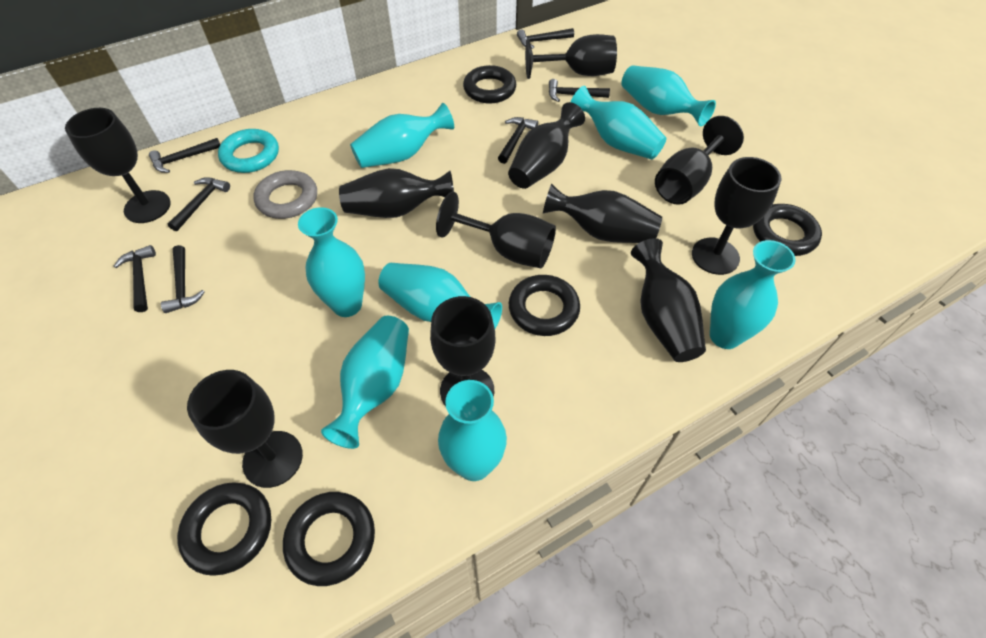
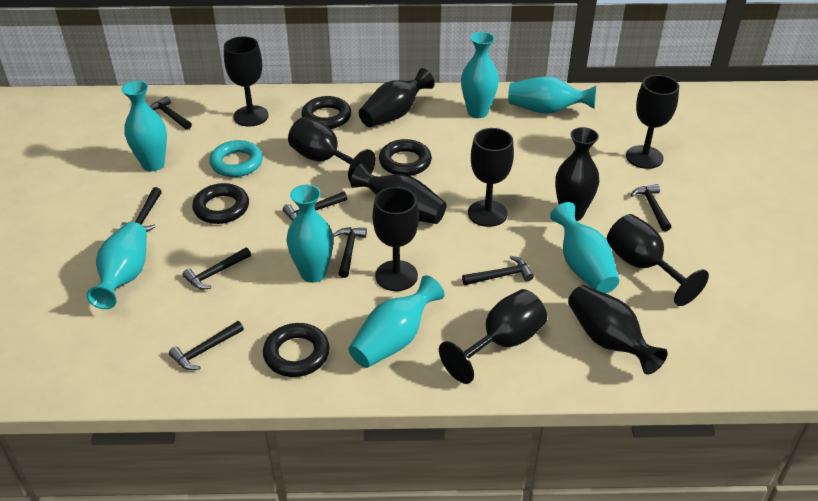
black hammer: [114,245,156,312] [149,138,220,173] [161,245,205,313] [168,177,230,231] [498,117,538,164] [517,28,574,49] [549,79,610,102] = 7 -> [120,187,162,232] [150,96,192,130] [169,321,244,370] [182,247,251,290] [283,192,347,221] [333,227,367,278] [462,256,534,285] [631,184,671,231] = 8
black ring: [177,482,271,576] [283,492,375,586] [463,65,516,104] [509,275,580,336] [753,204,822,256] = 5 -> [192,183,249,224] [263,323,330,377] [301,96,351,129] [379,139,432,176] = 4
grey ring: [254,170,317,219] = 1 -> none = 0
turquoise vase: [298,207,365,317] [321,316,409,449] [350,103,454,168] [378,263,502,329] [438,380,507,481] [571,86,667,160] [621,65,716,126] [710,240,796,349] = 8 -> [86,222,147,309] [121,81,167,171] [286,185,333,283] [349,275,444,368] [461,32,499,118] [508,76,596,114] [550,202,619,293] = 7

